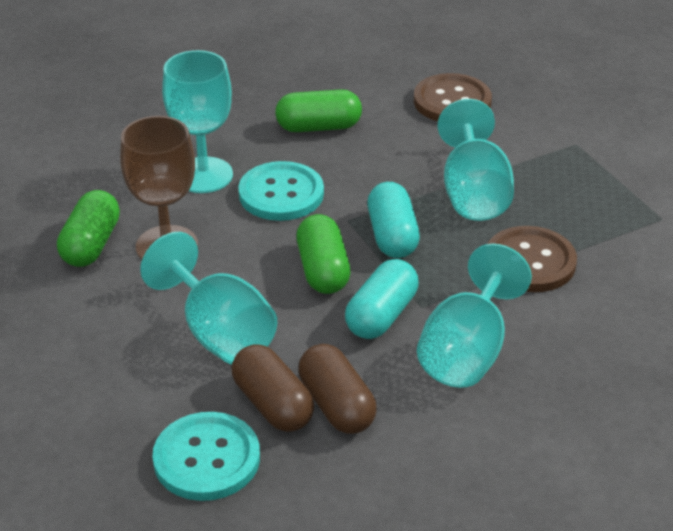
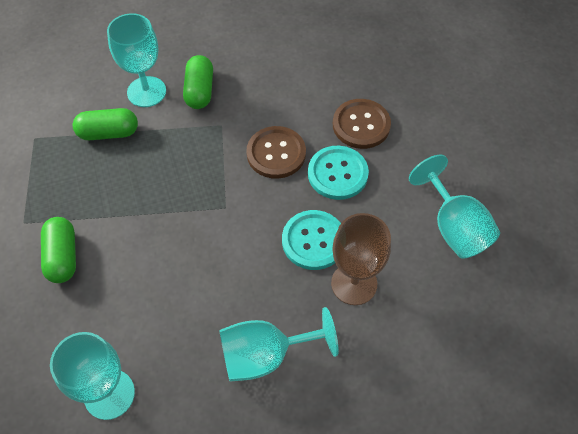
brown capsule: [232,344,314,432] [298,344,377,434] = 2 -> none = 0
turquoise capsule: [345,259,418,339] [367,182,420,258] = 2 -> none = 0

